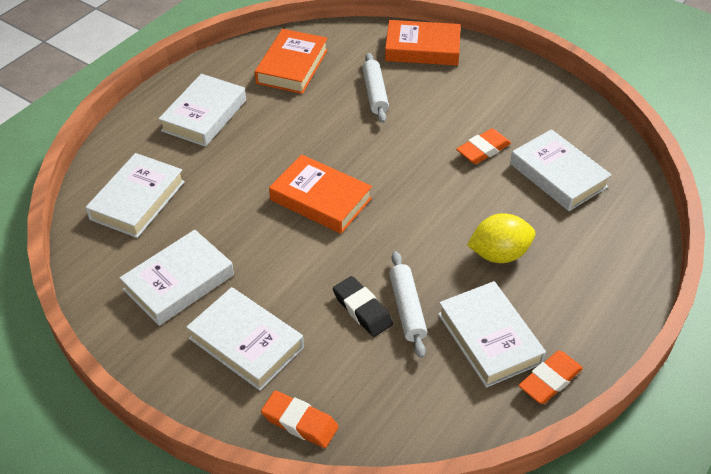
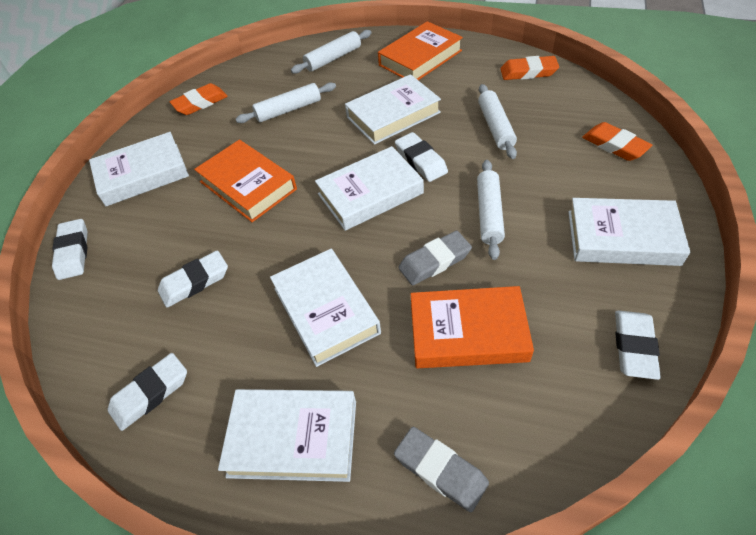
black eraser: [333,276,393,337] = 1 -> none = 0
grey eraser: none = 0 -> [394,427,489,512] [398,231,472,286] = 2
white eraser: none = 0 -> [52,219,88,280] [108,353,187,431] [158,250,228,308] [395,132,448,182] [615,310,661,380] = 5
white rolling pin: [362,53,389,123] [389,251,427,358] = 2 -> [236,82,336,123] [291,30,372,74] [477,160,505,260] [478,84,517,159] = 4
yellow lemon: [467,213,535,263] = 1 -> none = 0

